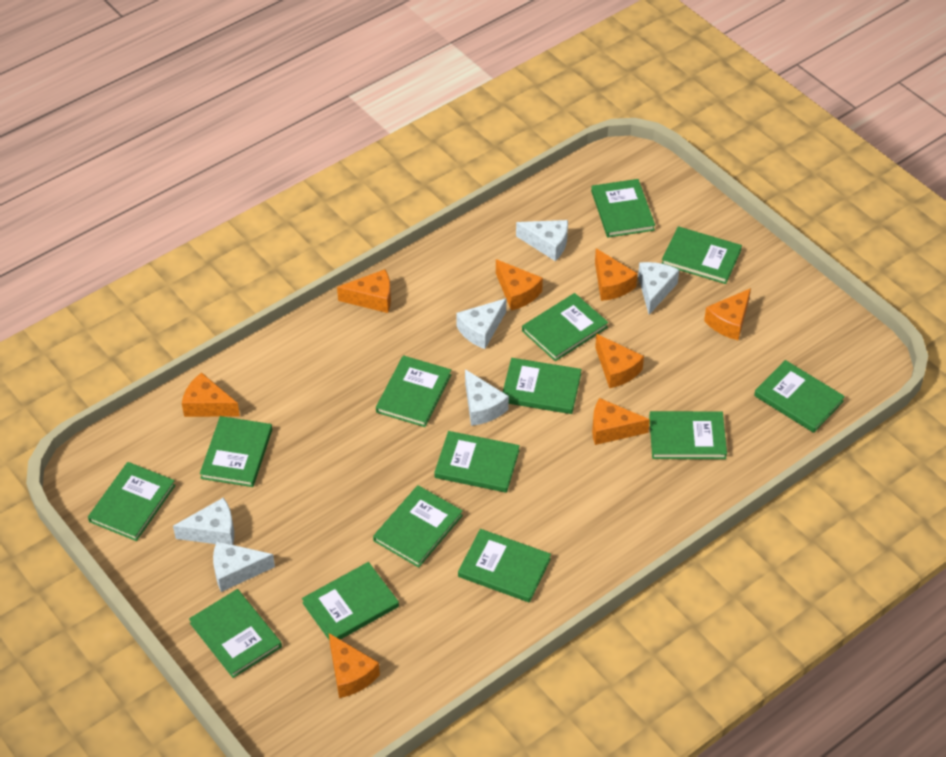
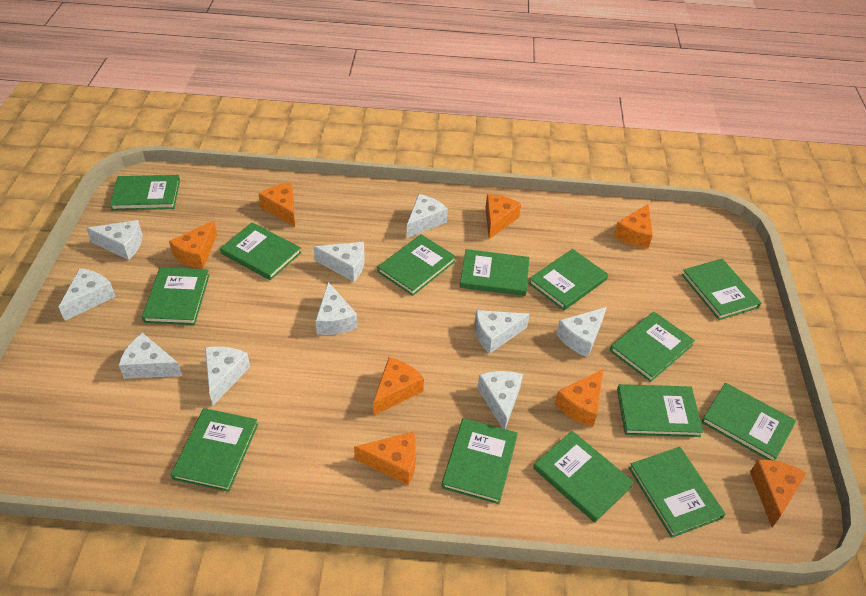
white cheese: [173,497,234,545] [213,541,275,592] [456,298,506,349] [465,369,509,426] [516,220,568,261] [638,262,679,315] = 6 -> [59,268,116,321] [86,220,142,260] [119,333,182,379] [205,346,250,405] [314,242,365,282] [315,282,358,335] [407,194,448,238] [475,310,530,354] [477,371,523,429] [556,307,607,357] = 10

